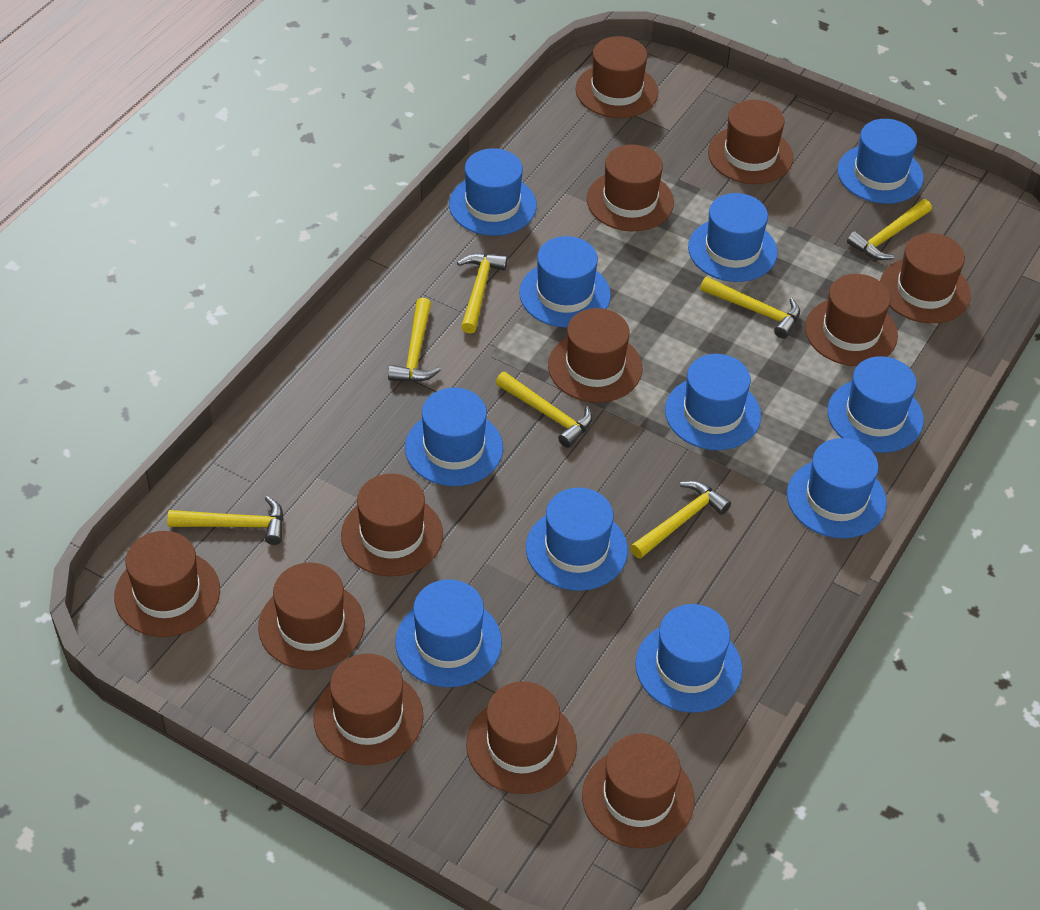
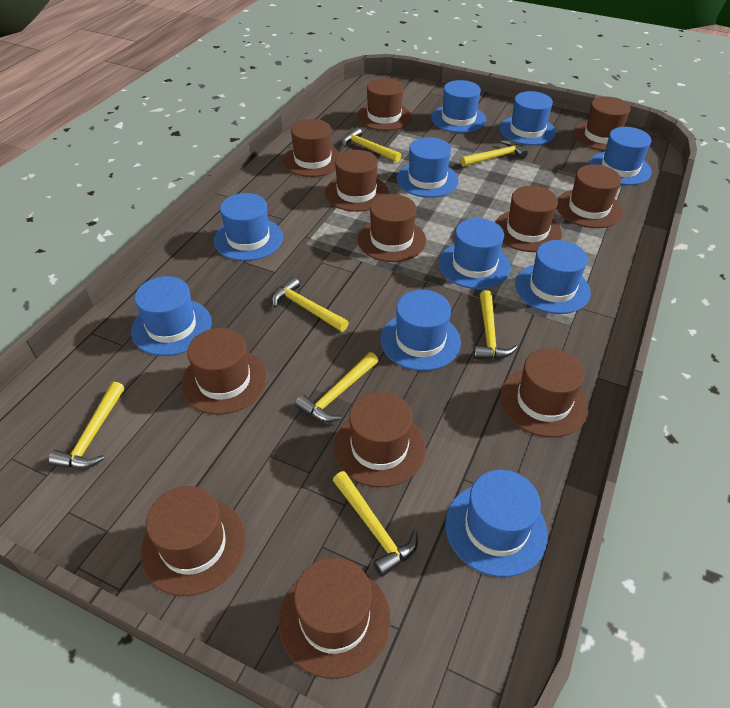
blue hat: [395,579,502,687] [405,388,503,486] [449,148,537,236] [519,236,611,328] [526,487,628,591] [635,604,743,713] [665,354,761,450] [688,193,778,282] [787,438,887,538] [827,356,924,453] [837,119,924,204] = 11 -> [131,276,212,356] [214,193,283,261] [381,290,461,371] [397,137,459,198] [431,80,486,133] [439,218,511,289] [445,470,548,577] [499,91,556,145] [515,240,591,314] [589,127,652,185] = 10

